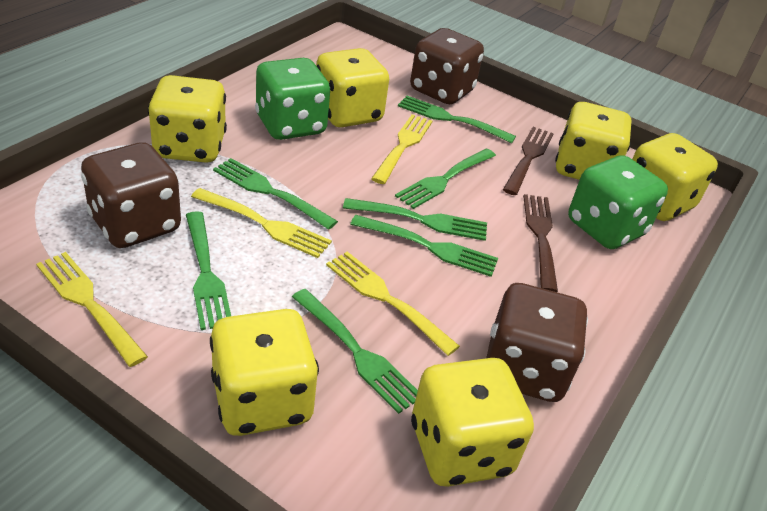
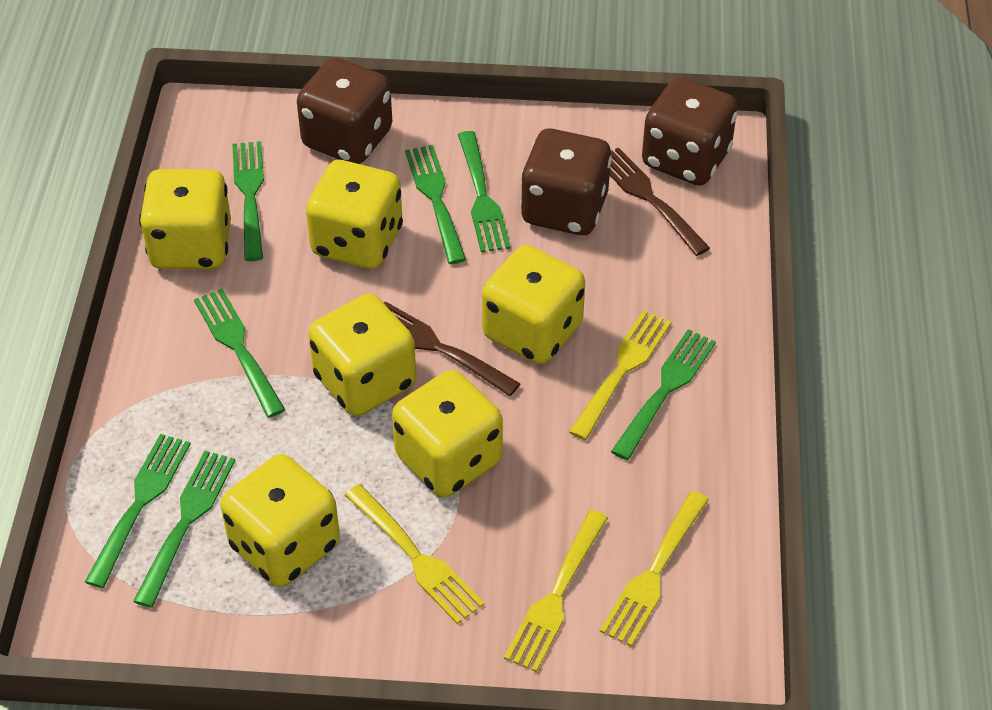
green dice: [255,58,330,140] [568,155,668,249] = 2 -> none = 0

